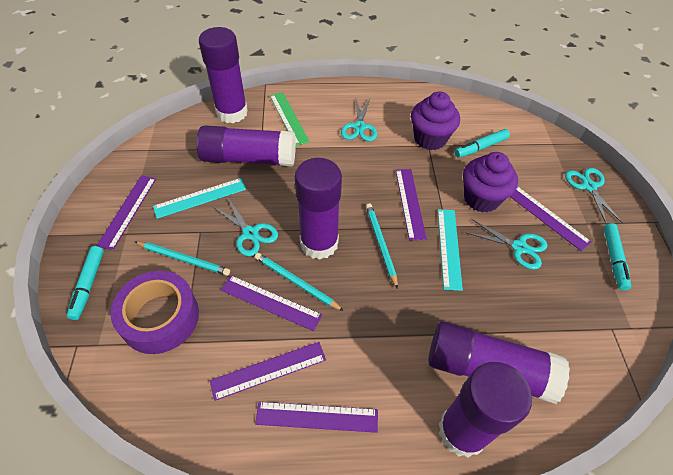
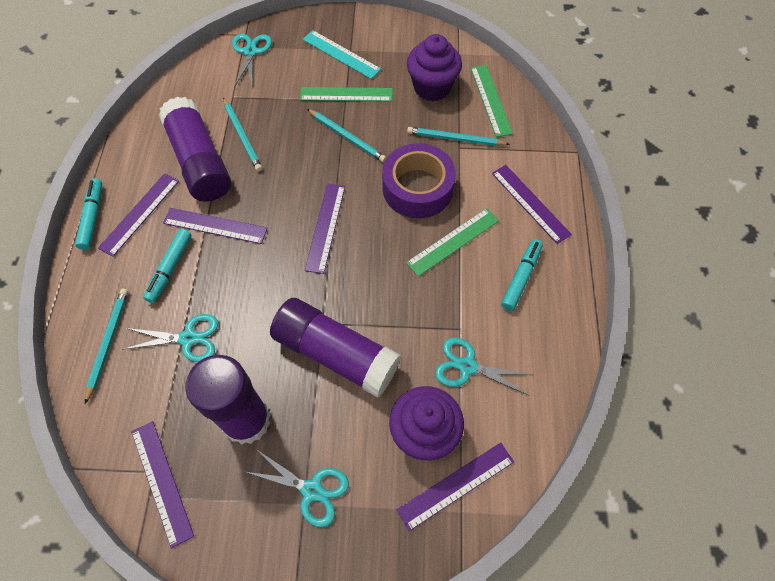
green ruler: [270,92,310,146] = 1 -> [300,87,393,102] [406,208,499,277] [471,65,513,137] = 3
purple glue stick: [196,125,296,167] [199,27,248,123] [295,158,342,259] [428,321,570,404] [439,362,532,458] = 5 -> [159,97,231,202] [185,355,271,445] [270,298,401,398] = 3
turquoise pencil: [135,242,230,276] [255,253,344,311] [366,203,398,289] = 3 -> [85,289,128,404] [223,97,262,172] [307,109,386,162] [407,127,510,146] = 4
turquoise ruler: [153,178,246,219] [438,209,463,291] = 2 -> [302,30,381,79] = 1

